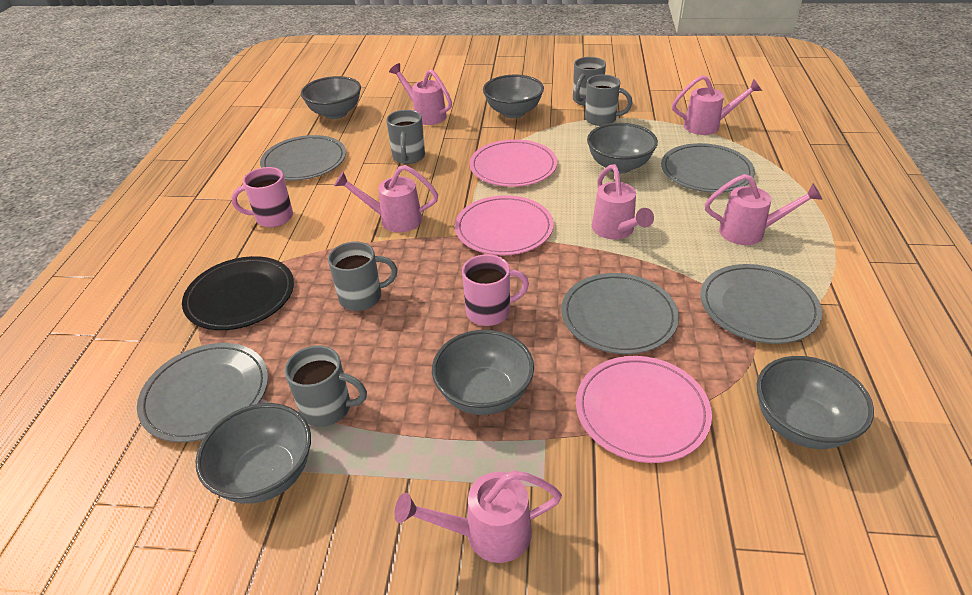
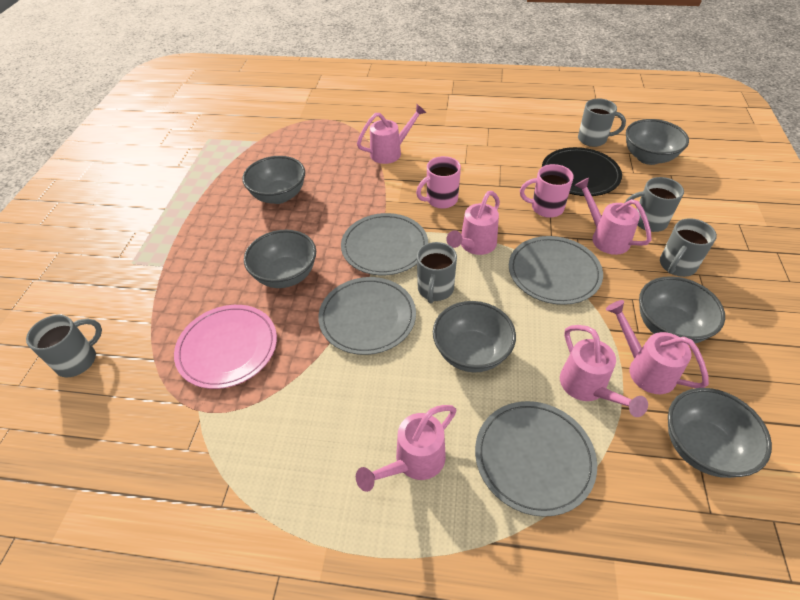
grey plate: [137,343,268,442] [260,135,346,180] [561,273,679,354] [661,143,755,193] [700,264,822,344] = 5 -> [318,277,416,355] [341,213,428,275] [475,401,597,517] [509,236,603,305] = 4
pink plate: [455,195,554,255] [470,139,557,187] [576,356,712,463] = 3 -> [174,305,277,389] = 1

